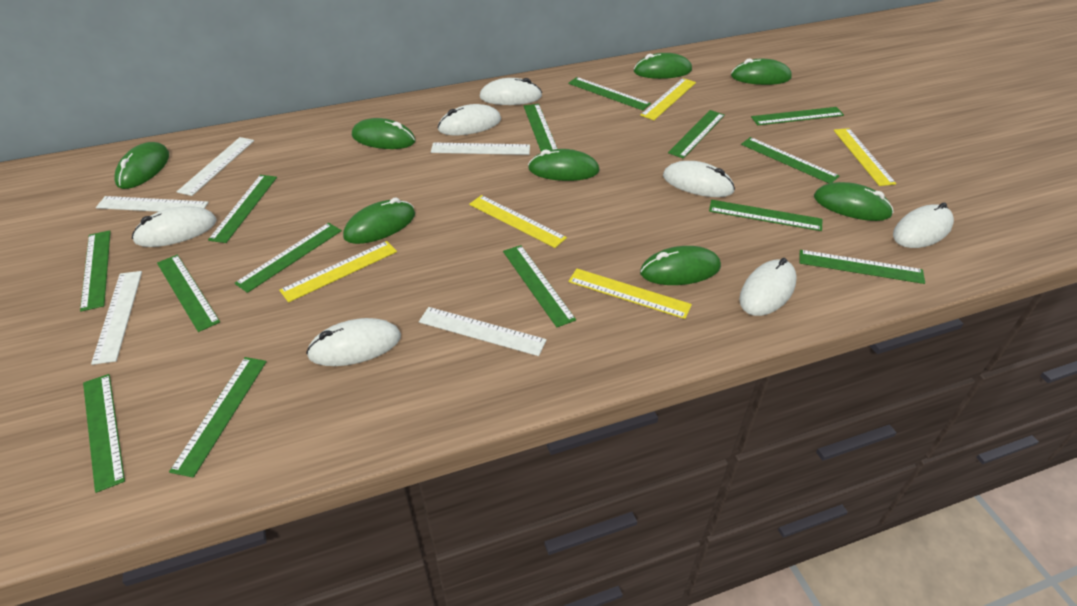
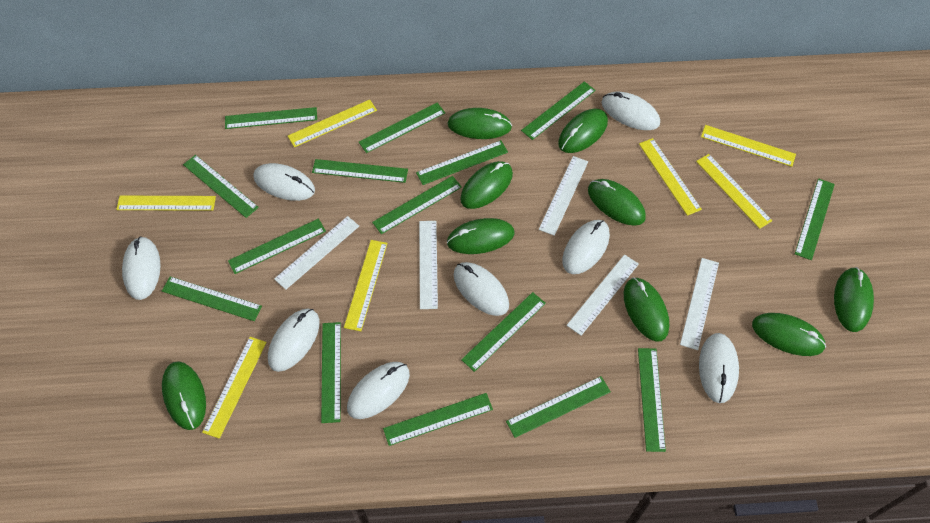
green mouse: [114,142,169,189] [343,198,415,244] [352,118,416,149] [528,149,600,181] [634,53,692,79] [640,246,721,285] [731,58,792,85] [814,182,894,221] = 8 -> [162,361,206,430] [447,218,514,254] [448,108,512,139] [460,161,513,209] [558,109,608,153] [588,179,646,226] [624,278,669,342] [752,313,826,356] [834,267,874,332] = 9
green ruler: [80,230,111,312] [83,374,125,493] [157,255,220,332] [169,357,267,478] [208,175,277,243] [235,223,342,293] [503,245,576,327] [524,104,557,151] [568,77,651,110] [668,110,725,159] [709,200,823,231] [741,137,839,184] [751,107,844,125] [800,250,925,284] = 14 -> [162,276,262,321] [183,155,259,218] [225,107,317,129] [228,218,326,274] [312,159,408,183] [321,322,341,423] [359,103,445,153] [372,176,462,234] [383,393,493,446] [416,140,508,185] [461,292,546,372] [506,376,611,438] [521,81,596,140] [638,348,666,452] [795,178,835,260] = 15
white mouse: [132,206,217,247] [306,318,401,366] [437,104,501,135] [480,78,542,105] [663,161,735,197] [739,258,797,316] [893,202,954,248] = 7 -> [122,236,161,300] [254,163,315,201] [268,309,320,372] [347,362,410,419] [454,262,509,316] [562,220,610,274] [602,92,660,130] [699,333,739,403] = 8
yellow ruler: [279,241,397,302] [469,195,567,248] [568,269,692,319] [640,78,696,120] [834,128,896,186] = 5 -> [116,196,216,211] [202,337,267,439] [288,100,377,147] [344,240,388,331] [639,138,702,216] [696,154,772,229] [701,125,796,167] = 7

